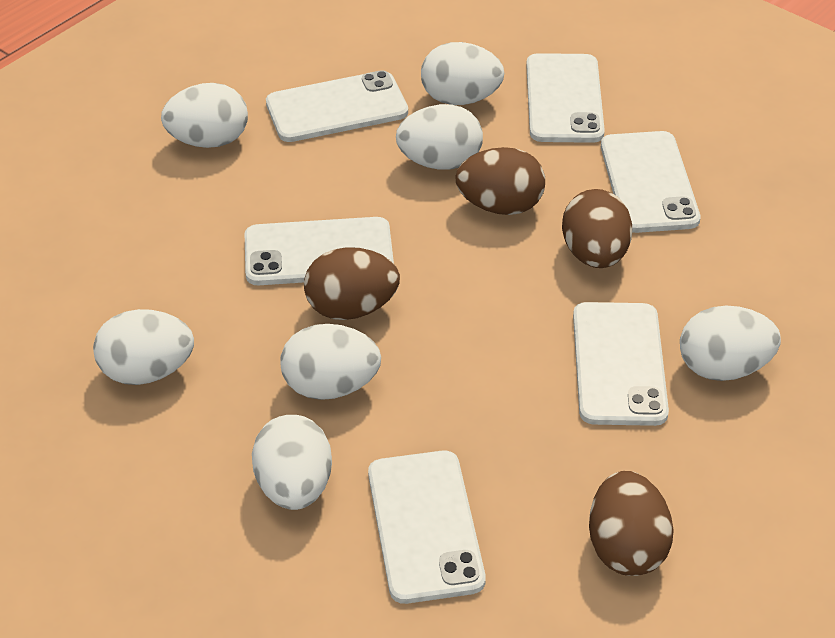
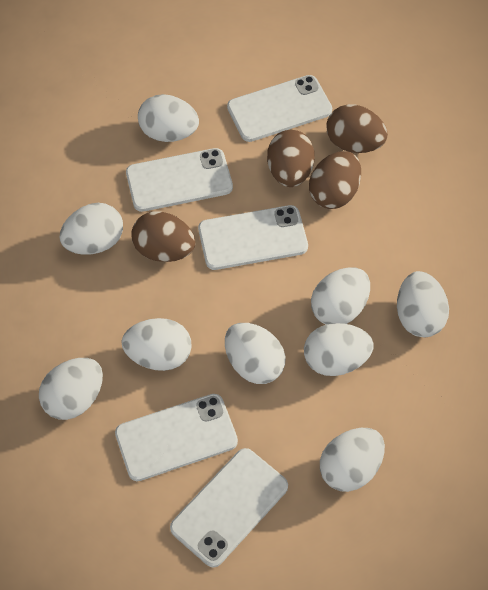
white egg: [93,309,194,385] [161,83,248,148] [252,415,332,510] [280,324,381,400] [396,104,483,170] [421,42,504,105] [680,306,781,381] = 7 -> [39,358,103,420] [59,203,123,255] [121,318,192,371] [138,94,199,142] [225,323,286,384] [304,323,373,376] [311,267,370,325] [320,428,385,492] [397,271,449,337] = 9
white phone: [245,217,394,285] [266,70,408,142] [368,451,486,604] [526,53,605,143] [573,302,669,426] [601,131,700,233] = 6 -> [115,394,238,481] [126,148,233,212] [170,448,288,567] [198,205,308,270] [227,75,332,142] = 5

